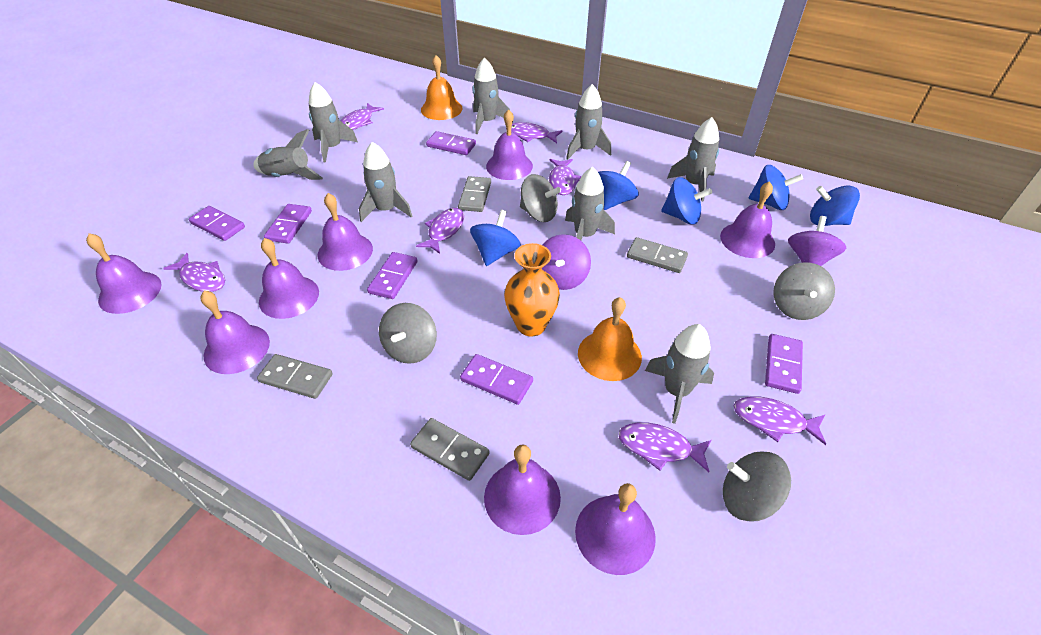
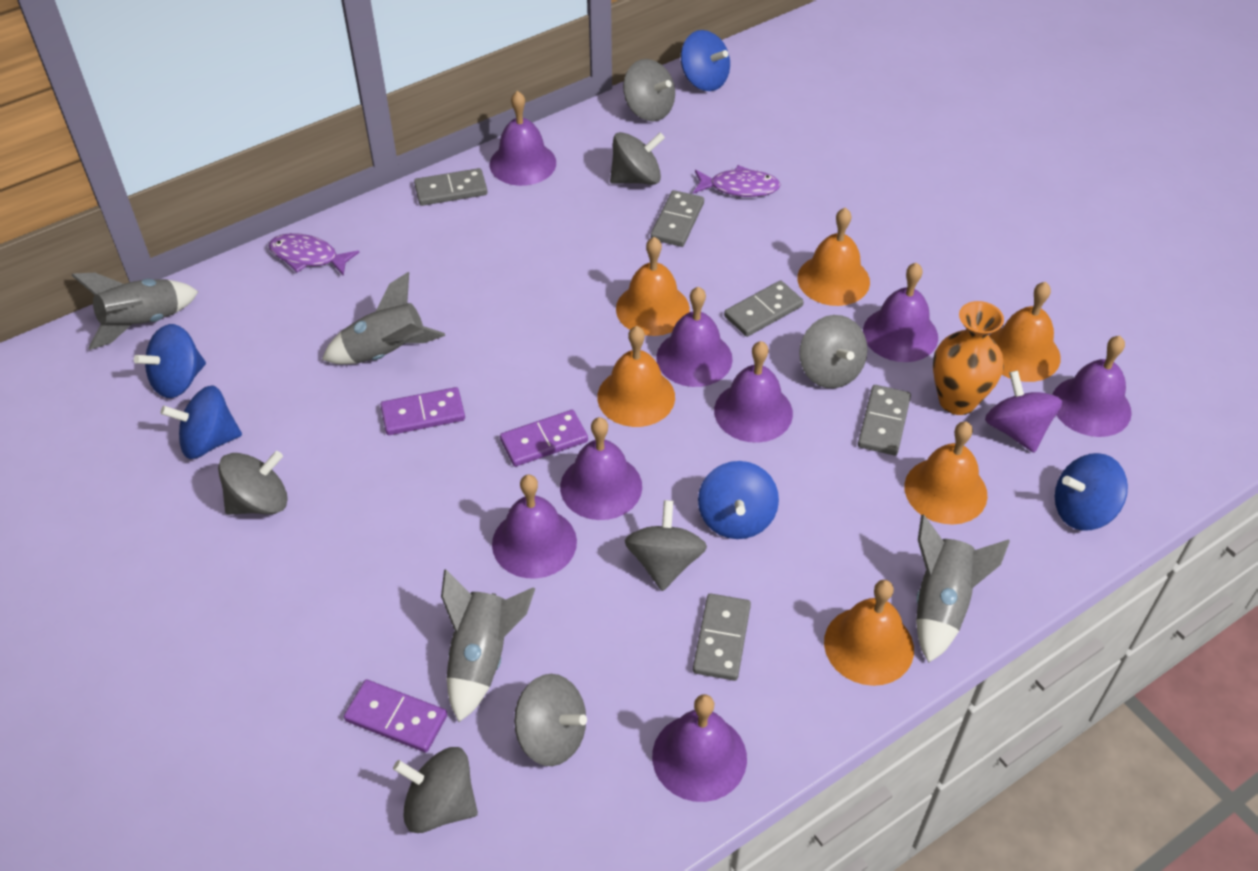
grey domino: [257,354,333,399] [410,418,490,481] [458,176,491,212] [627,237,688,273] = 4 -> [414,168,487,206] [651,190,704,247] [693,593,751,681] [724,280,804,337] [858,385,911,455] = 5
grey rocket: [253,129,323,180] [308,82,358,163] [359,142,412,222] [472,57,510,134] [565,167,615,240] [566,84,611,160] [645,324,714,424] [667,117,719,202] = 8 -> [71,273,199,350] [322,272,445,364] [441,569,535,722] [916,515,1010,663] = 4
grey spinning top: [379,303,437,364] [520,174,561,222] [723,451,791,522] [773,262,835,320] = 4 -> [218,451,288,515] [393,747,478,833] [514,674,587,766] [610,132,665,185] [623,59,675,121] [625,500,707,591] [799,315,867,389] = 7
orange bell: [421,55,462,120] [578,297,642,381] = 2 -> [597,326,675,427] [616,237,690,336] [797,208,870,306] [824,580,914,686] [904,421,988,525] [989,282,1061,382] = 6
purple domino: [189,206,245,241] [264,204,312,244] [367,252,417,299] [426,131,476,155] [460,354,533,405] [765,334,803,394] = 6 -> [344,679,447,752] [380,387,465,435] [500,410,588,467] = 3
purple fish: [163,253,225,292] [341,103,384,130] [416,208,464,254] [506,122,563,143] [549,159,582,195] [618,422,712,472] [734,396,826,445] = 7 -> [269,233,360,276] [693,165,781,197] = 2
purple spinning top: [542,234,591,290] [788,216,846,266] = 2 -> [985,370,1062,453] = 1

